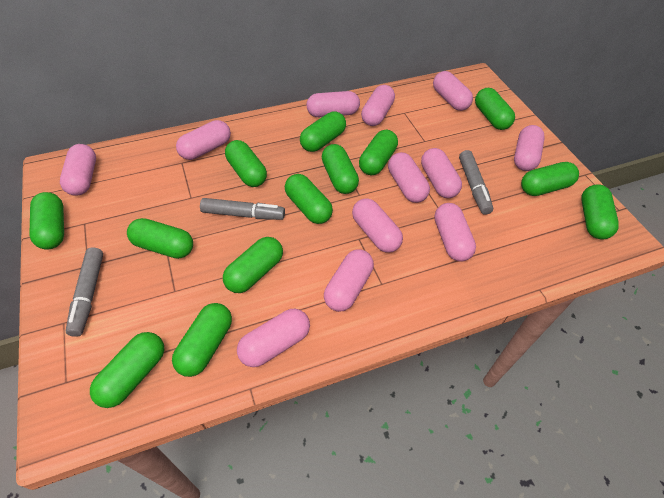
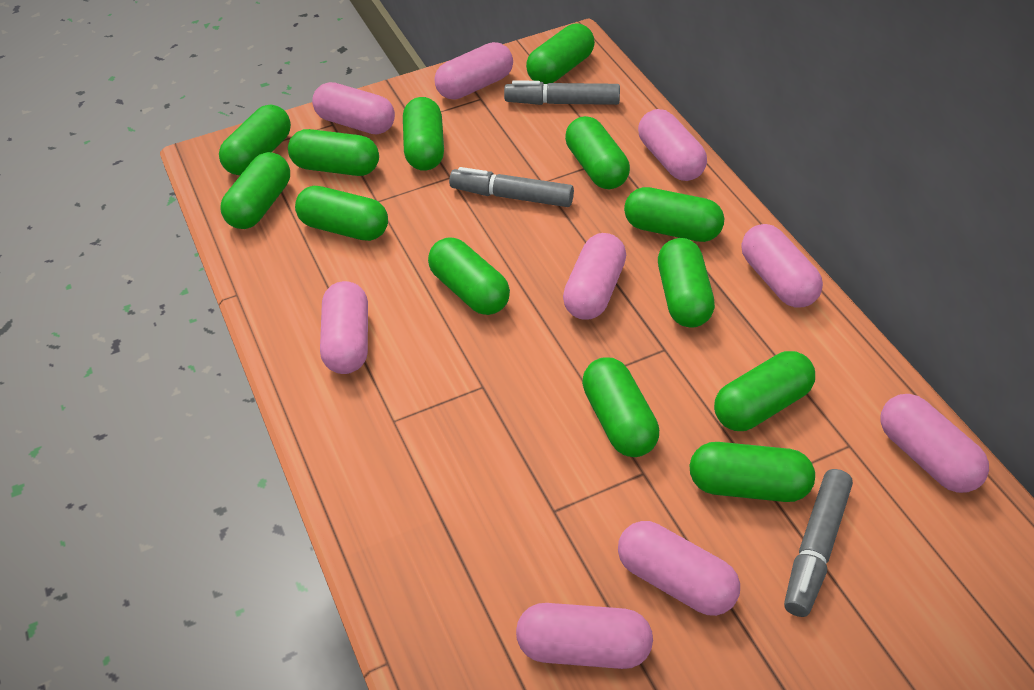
pink capsule: [60,144,96,196] [176,120,231,160] [237,309,310,367] [307,91,360,117] [324,249,374,312] [352,198,403,253] [361,85,395,126] [388,152,430,203] [421,148,462,198] [433,71,473,111] [434,203,476,262] [514,125,545,171] = 12 -> [312,82,395,135] [320,281,368,374] [434,42,513,100] [516,603,653,669] [563,233,626,320] [618,521,740,616] [638,109,707,181] [741,224,823,308] [881,394,989,493] = 9

